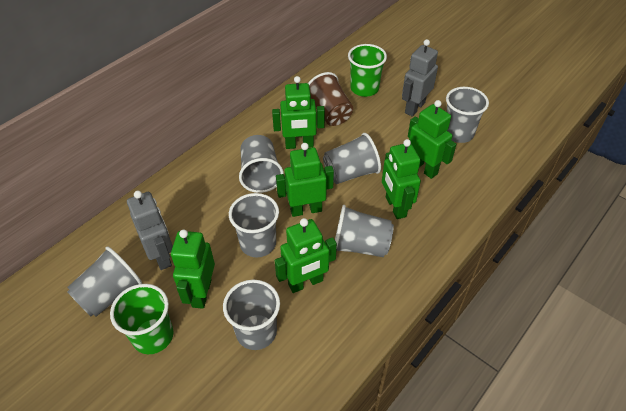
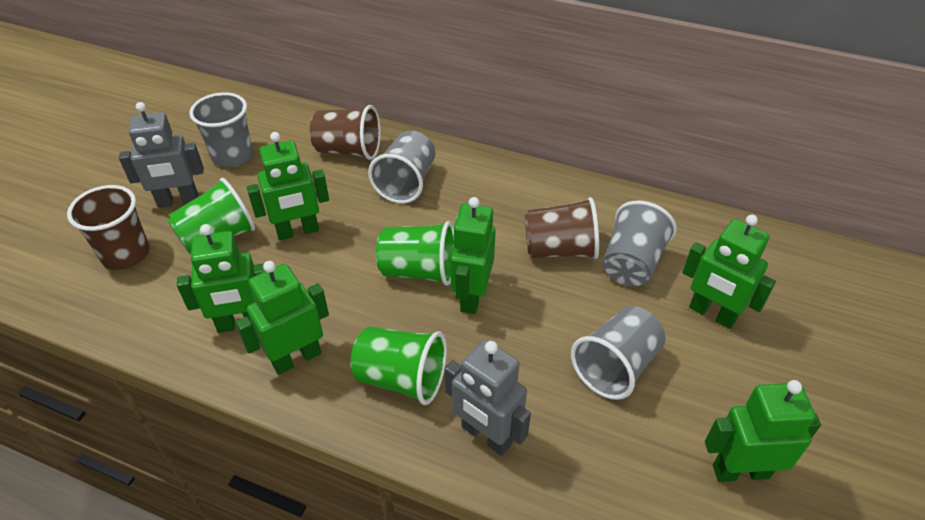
brown cup: [308,72,353,126] = 1 -> [67,185,150,270] [310,105,381,160] [525,197,599,259] = 3
green cup: [110,284,174,354] [348,44,387,97] = 2 -> [167,178,255,254] [350,326,447,405] [376,221,454,286] = 3
grey cup: [67,246,142,317] [223,280,280,350] [229,193,279,257] [239,135,284,193] [323,133,381,184] [335,205,394,257] [446,87,489,143] = 7 -> [189,92,253,167] [368,131,435,204] [571,306,666,400] [602,201,677,286] = 4

